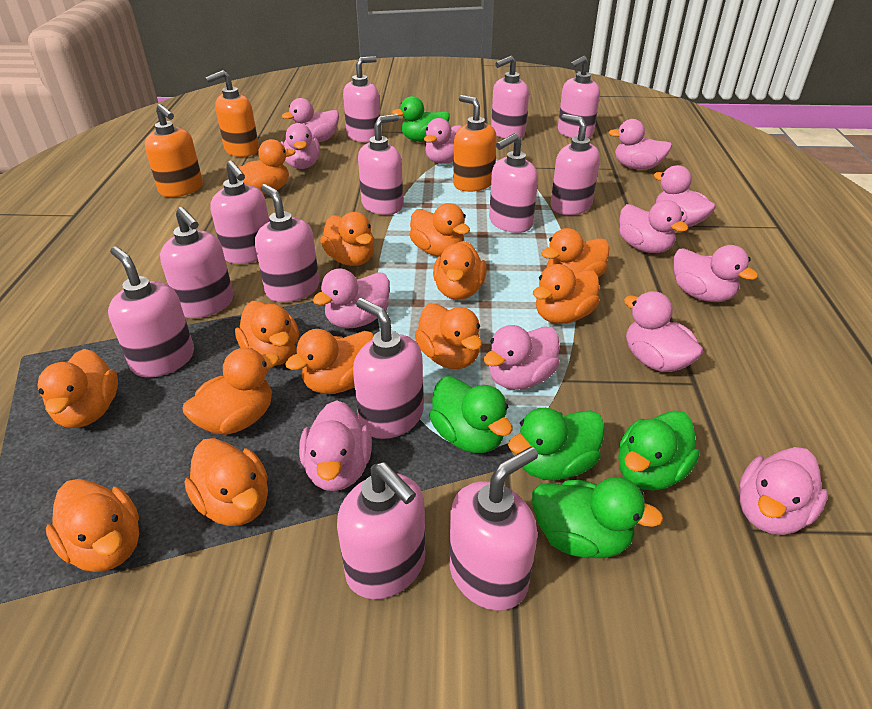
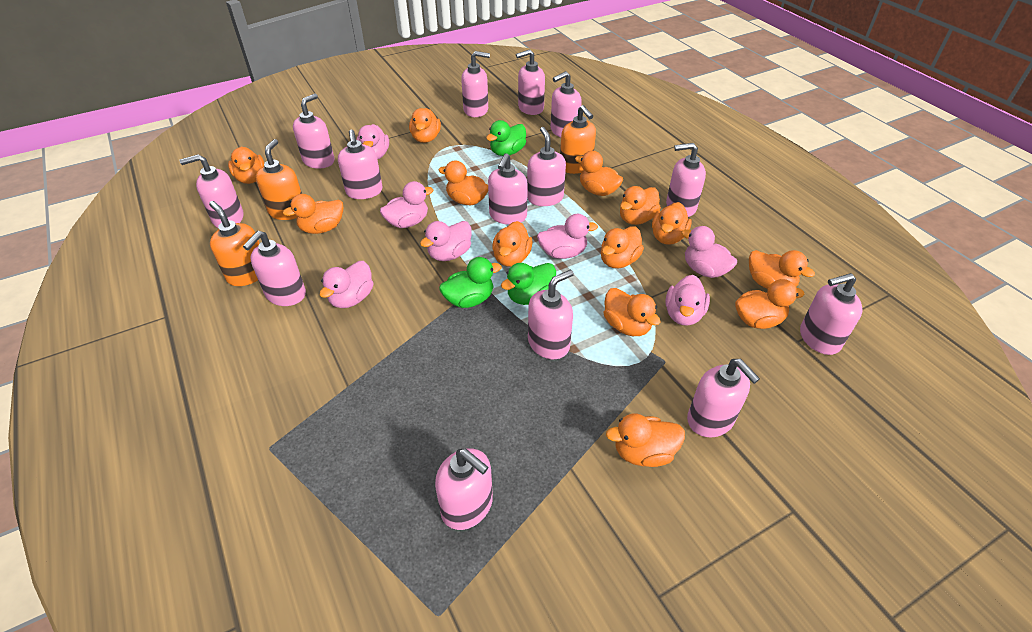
green duck: [392,96,450,142] [429,376,513,453] [508,408,605,481] [532,477,663,558] [618,411,700,491] = 5 -> [439,257,502,308] [486,120,526,156] [501,263,556,305] = 3
pink duck: [281,123,320,169] [282,98,339,142] [299,400,372,491] [313,269,390,328] [424,118,462,164] [483,325,560,390] [608,119,672,170] [619,200,688,253] [624,291,703,372] [654,165,716,227] [674,245,758,302] [739,447,828,535] = 12 -> [320,261,373,308] [357,124,389,159] [380,181,434,228] [420,221,472,261] [537,214,598,259] [665,275,710,326] [681,226,737,278] = 7
pink soap dispenser: [108,246,194,377] [160,207,233,318] [210,161,269,264] [255,184,320,302] [337,462,425,599] [343,56,380,143] [353,298,423,439] [358,114,403,215] [449,447,538,611] [489,133,538,233] [491,56,529,138] [551,114,600,215] [558,56,600,138] = 13 -> [180,154,244,228] [243,231,306,306] [293,93,334,169] [338,130,382,199] [435,448,493,530] [461,51,490,117] [488,153,528,225] [516,49,545,115] [527,127,566,206] [528,270,574,359] [551,71,582,137] [666,143,706,217] [687,359,760,437] [800,273,863,355] = 14

